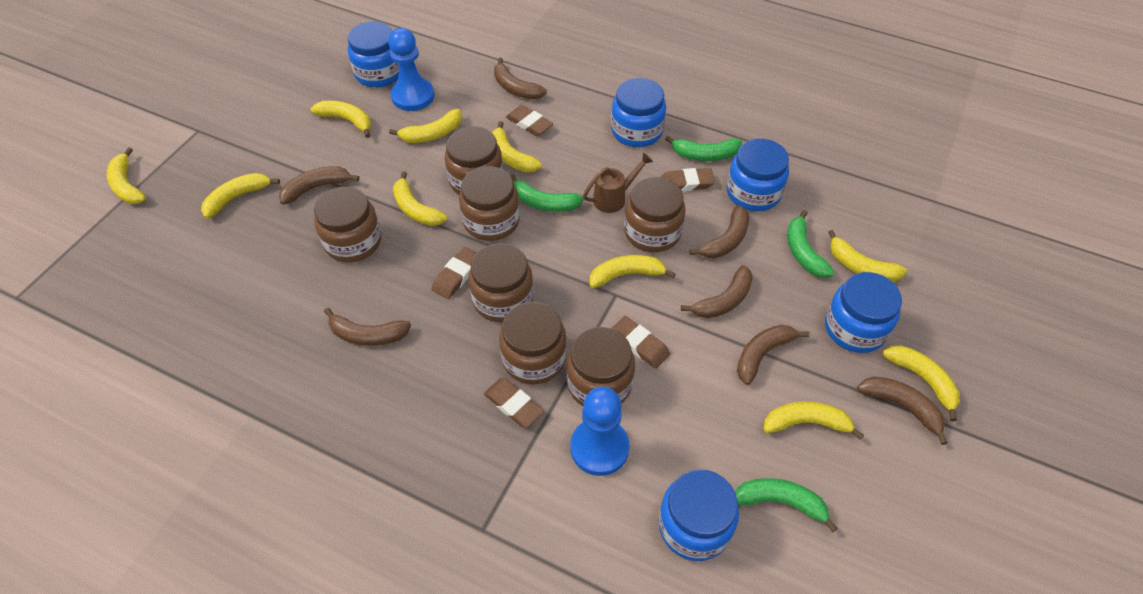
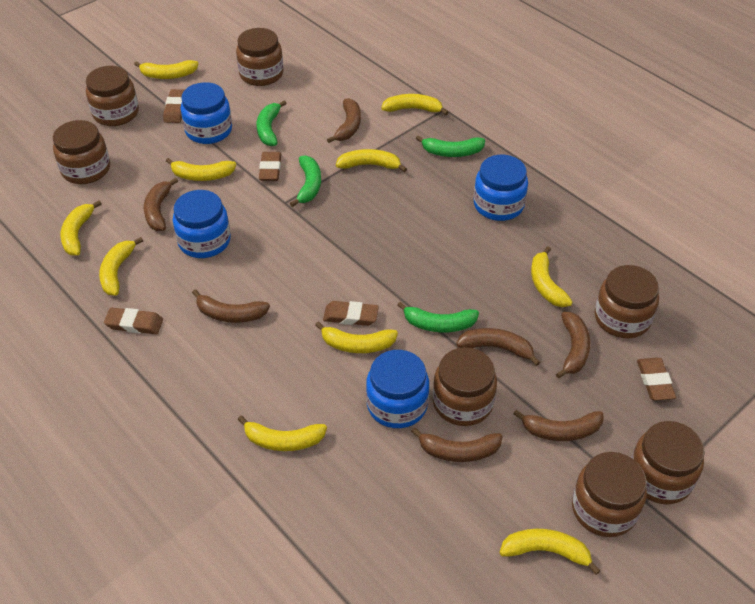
blue jar: [348,21,399,87] [611,78,666,147] [659,469,739,561] [727,139,789,211] [825,272,902,353] = 5 -> [173,190,231,258] [181,82,232,144] [366,350,429,428] [474,155,528,221] = 4
blue pawn: [388,28,434,111] [570,387,630,476] = 2 -> none = 0
brown watering can: [583,153,653,213] = 1 -> none = 0

